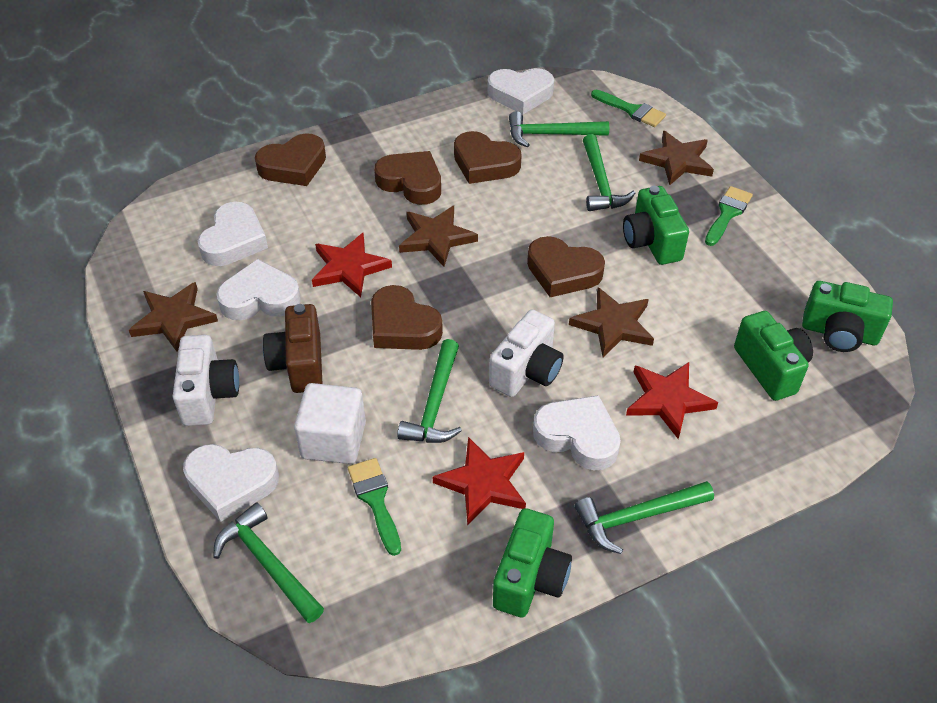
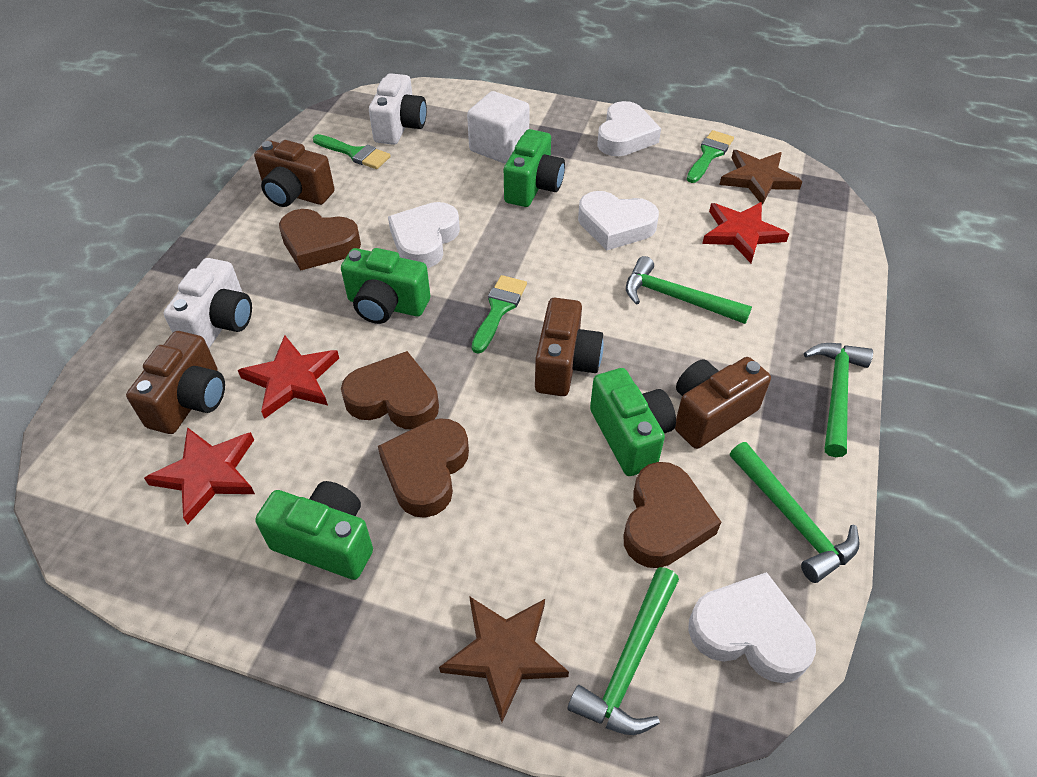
brown camera: [263,304,323,393] = 1 -> [126,331,225,434] [254,140,335,207] [535,298,604,396] [675,357,771,449] = 4
brown heart: [255,133,326,186] [371,285,443,350] [374,151,441,205] [454,131,522,184] [527,236,605,297] = 5 -> [279,209,361,270] [341,351,439,429] [378,418,469,518] [624,462,721,568] = 4
brown star: [129,282,218,352] [399,205,478,267] [569,287,654,357] [639,131,714,185] = 4 -> [439,596,569,722] [719,150,803,205] = 2
green hammer: [213,503,324,623] [397,339,462,443] [509,111,609,147] [575,481,714,554] [583,134,635,211] = 5 -> [568,567,679,735] [626,256,752,324] [730,442,860,583] [804,343,873,457] = 4
white heart: [183,444,279,522] [198,202,268,266] [216,259,301,320] [487,68,554,114] [533,395,621,470] = 5 -> [388,202,460,268] [578,191,659,251] [597,101,661,156] [688,572,816,683] = 4

